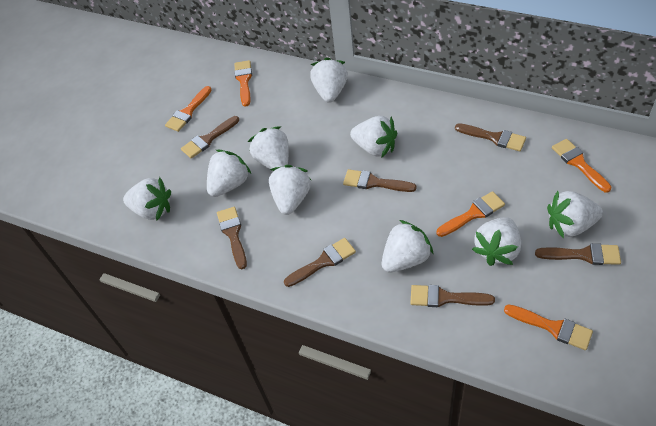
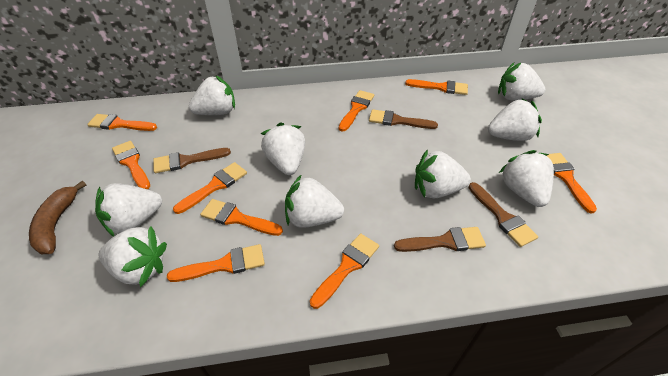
brown banana: none = 0 -> [29,181,86,254] = 1
brown brush: [181,116,239,158] [217,207,247,269] [284,238,356,287] [343,169,417,192] [410,285,495,307] [455,123,526,151] [535,243,621,265] = 7 -> [153,148,231,173] [369,109,438,129] [394,227,486,252] [468,182,538,247] = 4
orange brush: [165,86,212,132] [234,60,252,107] [437,191,505,237] [504,304,593,350] [552,139,612,193] = 5 -> [87,114,157,131] [112,141,150,189] [167,244,265,282] [173,162,247,214] [200,199,283,236] [310,233,379,309] [339,90,374,132] [405,79,468,95] [547,153,597,214] = 9

